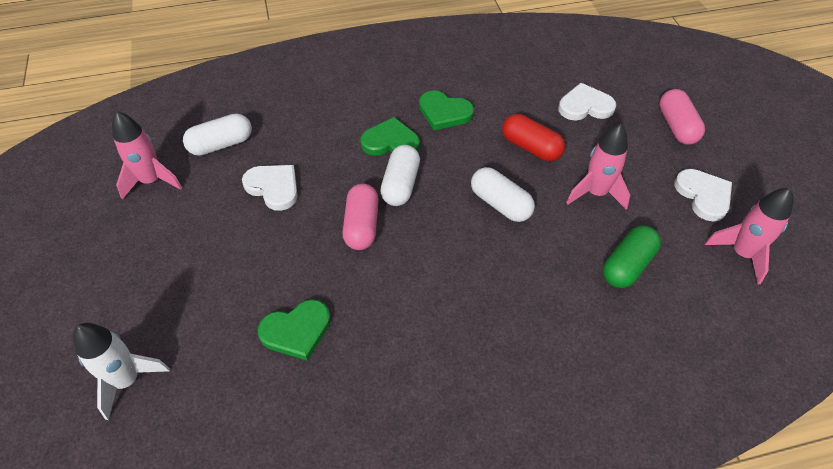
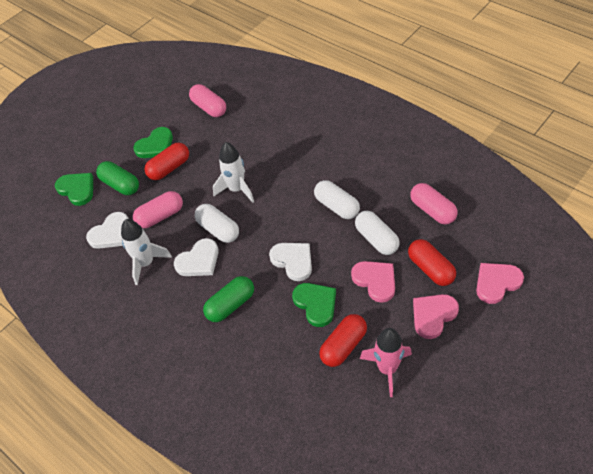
green capsule: [603,225,661,288] = 1 -> [96,161,139,195] [203,276,254,322] = 2
pink capsule: [342,183,379,250] [659,89,705,144] = 2 -> [133,191,183,228] [189,84,226,117] [410,183,458,224] = 3
pink heart: none = 0 -> [351,261,395,303] [413,294,459,339] [476,263,524,304] = 3
pink rocket: [112,111,182,200] [566,124,630,210] [705,188,794,285] = 3 -> [360,328,412,397] = 1
red capsule: [502,114,565,161] = 1 -> [145,142,189,180] [319,314,367,367] [408,239,456,286] = 3
white rocket: [73,323,170,420] = 1 -> [121,219,172,285] [213,142,254,203] = 2

